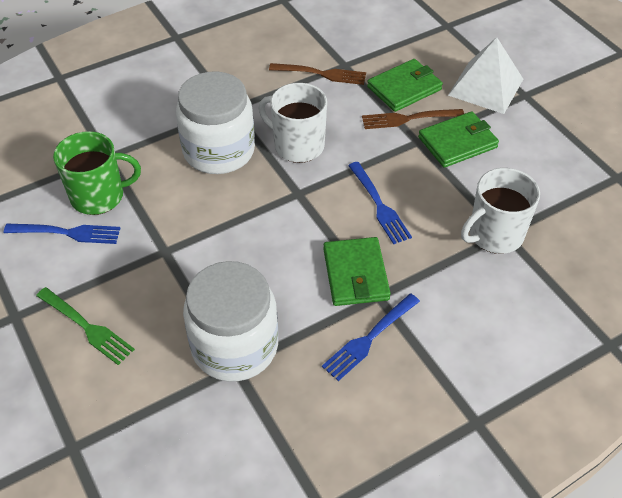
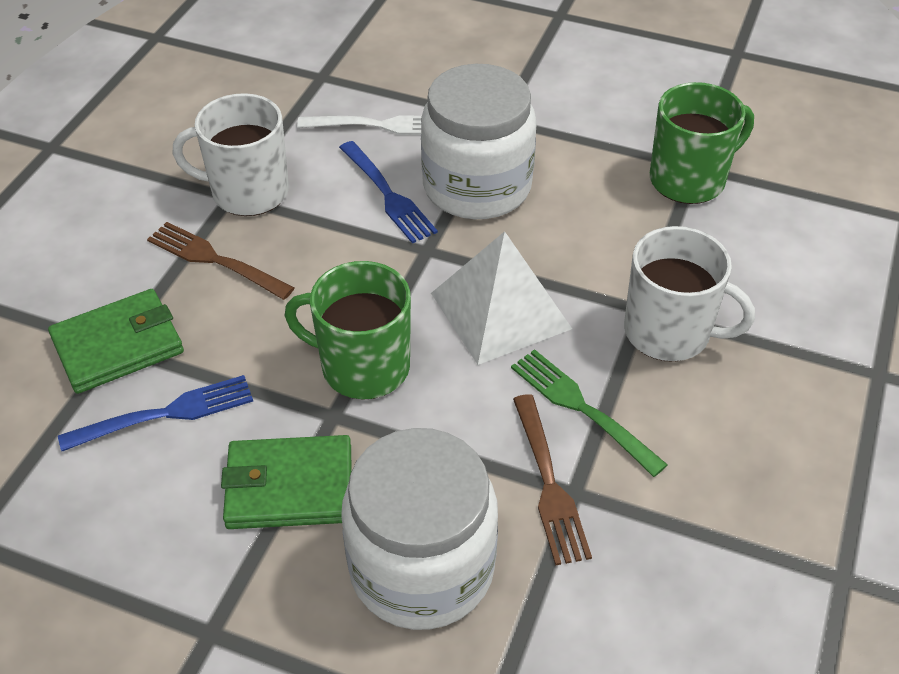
blue fork: [4,224,120,244] [322,294,420,381] [348,162,412,244] = 3 -> [58,375,253,451] [339,141,438,243] = 2
green mug: [53,131,141,215] = 1 -> [285,261,411,400] [650,82,754,204] = 2
green wallet: [323,237,391,306] [367,59,443,112] [418,111,499,168] = 3 -> [48,289,184,394] [221,435,351,529] = 2
white fork: none = 0 -> [297,115,422,135] = 1

